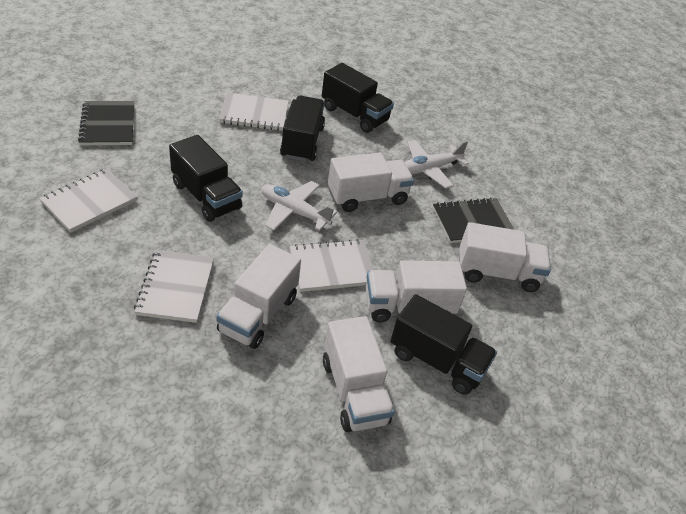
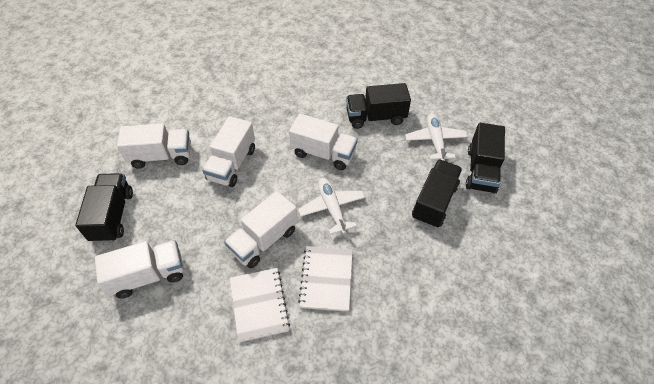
black notebook: [78,101,134,145] [433,197,514,243] = 2 -> none = 0
white notebook: [39,169,137,233] [134,250,214,323] [219,92,289,131] [290,239,374,292] = 4 -> [230,268,290,343] [298,246,352,312] = 2

